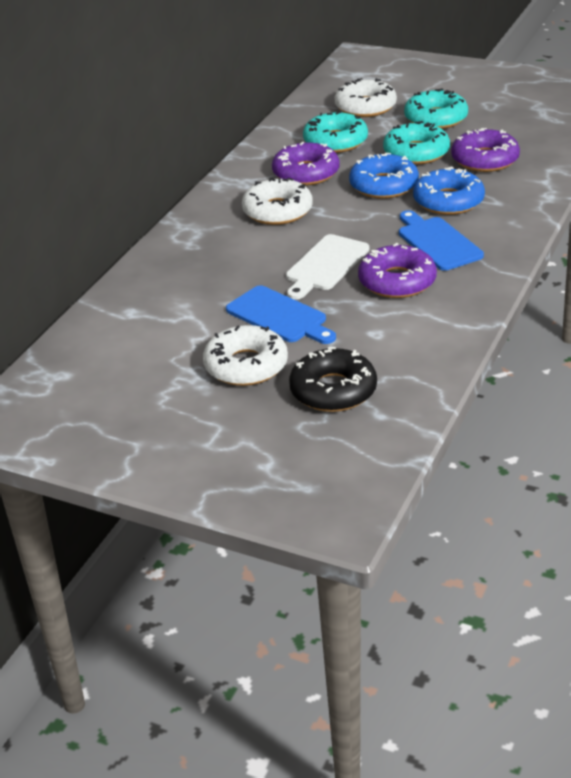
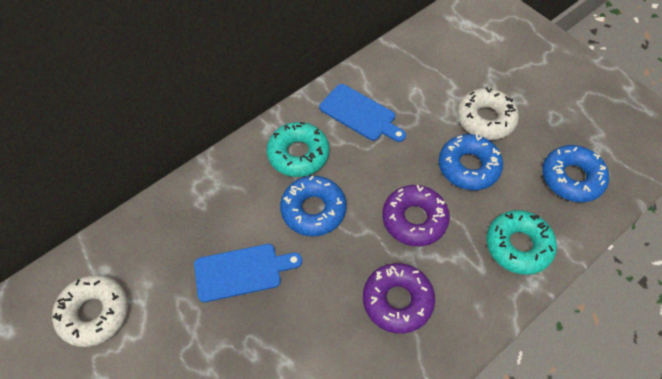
black donut: [289,347,377,412] = 1 -> none = 0
blue donut: [349,153,419,199] [413,167,485,215] = 2 -> [280,176,347,236] [439,134,503,190] [542,145,609,202] = 3
purple donut: [272,142,340,186] [358,243,437,298] [451,128,520,172] = 3 -> [363,263,435,334] [382,185,450,246] = 2
turquoise donut: [303,111,368,153] [383,121,450,165] [404,88,468,129] = 3 -> [267,122,329,177] [486,210,557,275] = 2
white cutting board: [286,234,369,300] = 1 -> none = 0
white donut: [203,325,288,386] [242,177,313,225] [335,78,397,117] = 3 -> [52,275,128,347] [457,87,519,140] = 2

